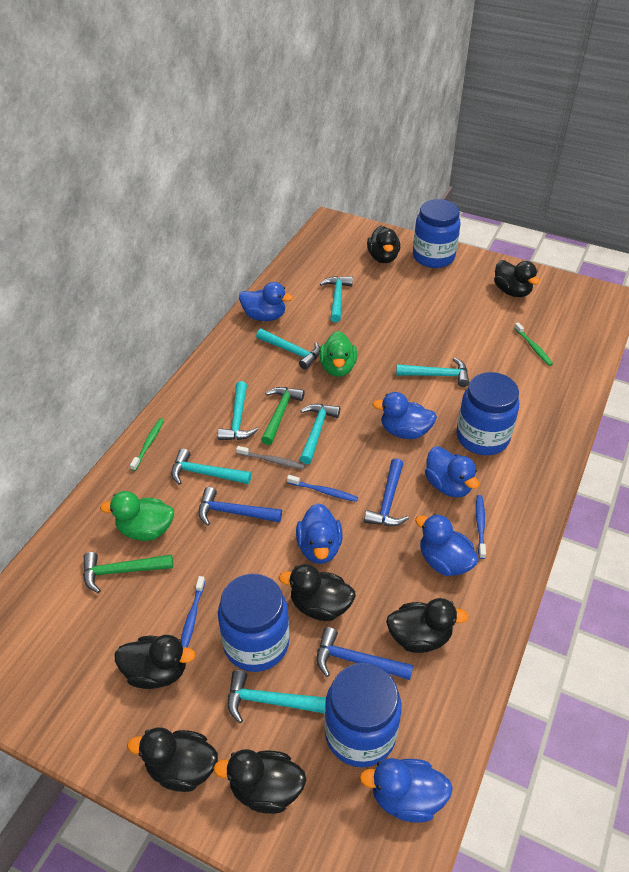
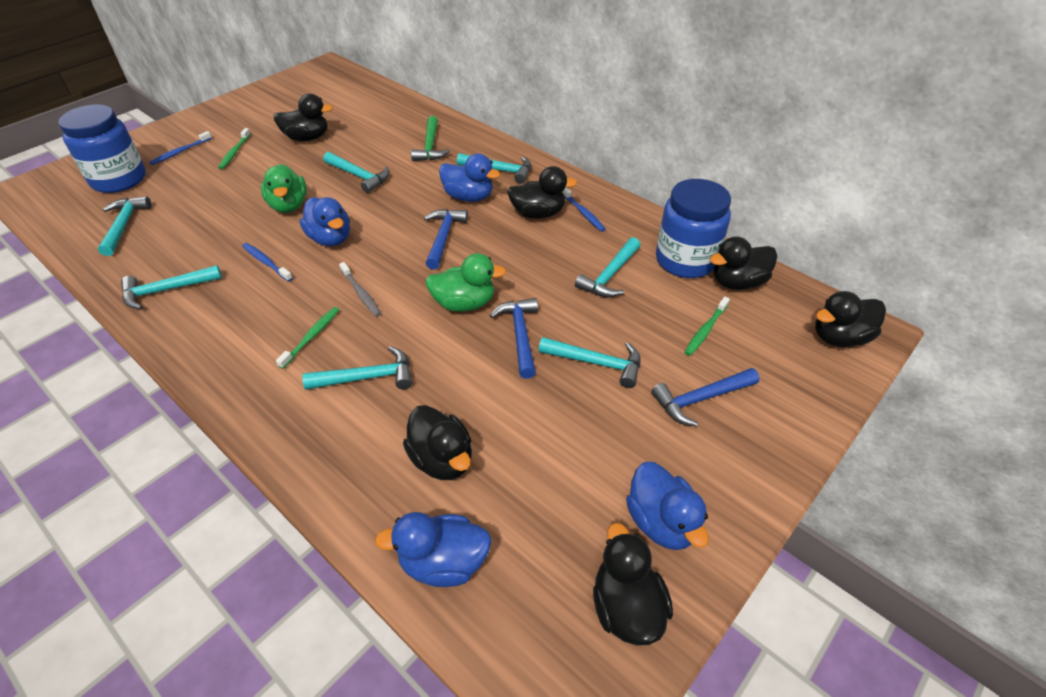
black duck: [114,635,196,689] [127,727,218,792] [213,749,306,814] [279,564,356,621] [367,226,400,263] [386,598,468,653] [494,260,540,297] = 7 -> [273,94,333,141] [403,405,472,480] [507,166,578,219] [593,523,673,646] [710,237,777,290] [815,291,886,347] = 6
blue duck: [239,282,293,321] [296,503,343,564] [359,758,453,822] [372,392,437,439] [415,514,479,576] [425,446,479,497] = 6 -> [300,197,350,246] [375,512,492,587] [439,154,500,202] [626,462,709,550] = 4
blue jar: [218,574,290,672] [324,663,402,767] [413,199,461,268] [456,372,519,455] = 4 -> [58,104,146,193] [656,179,731,278] = 2
green hammer: [83,552,173,593] [261,387,305,445] = 2 -> [411,116,450,161] = 1
green toothbrush: [130,418,164,471] [514,322,553,366] = 2 -> [218,128,251,169] [276,307,339,369] [684,297,730,356] = 3

